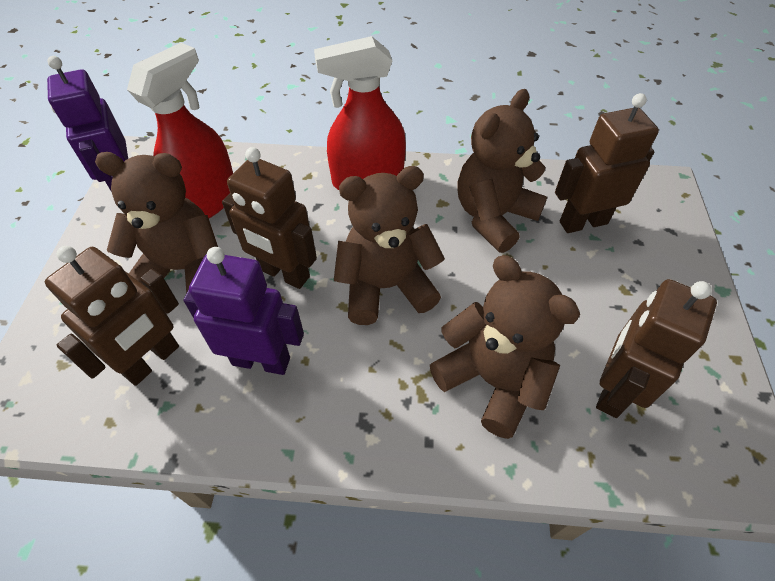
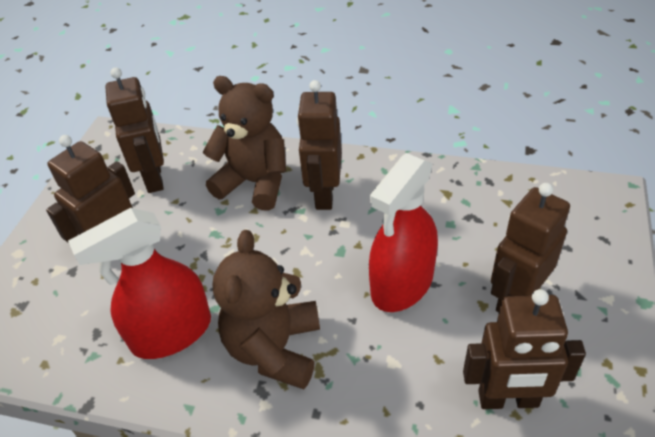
brown robot: [45,246,179,386] [222,147,317,289] [555,93,659,233] [596,279,717,418] = 4 -> [46,135,135,242] [105,67,164,193] [297,80,342,210] [463,289,586,409] [491,183,570,312] = 5
brown teddy bear: [95,152,218,293] [334,166,445,325] [430,255,580,439] [457,89,547,253] = 4 -> [203,76,286,210] [213,230,320,389] = 2
purple robot: [47,56,128,192] [184,247,304,375] = 2 -> none = 0

